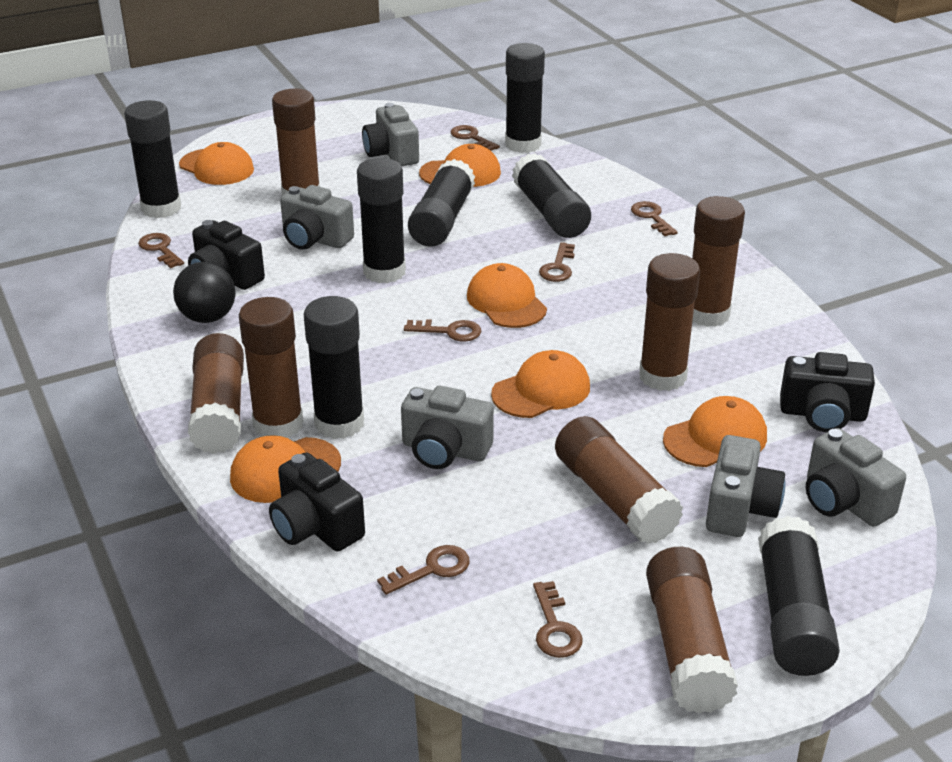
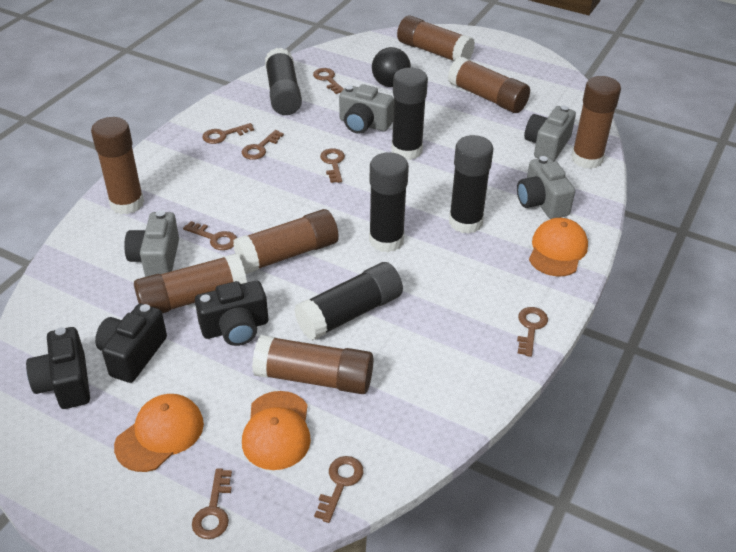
black glue stick: [124,100,181,218] [304,296,364,439] [357,158,406,283] [408,159,475,247] [505,43,545,153] [512,153,591,238] [758,516,840,676] = 7 -> [265,48,302,115] [294,262,403,340] [369,152,409,252] [391,68,428,160] [449,135,494,234] = 5
brown key: [138,233,184,268] [377,545,470,595] [404,319,481,342] [451,125,500,151] [533,581,583,658] [539,242,575,282] [631,201,678,236] = 7 -> [183,221,237,250] [192,468,232,539] [202,123,254,144] [242,130,284,160] [313,68,344,94] [314,456,363,523] [320,148,345,183] [517,307,548,357] = 8
grey camera: [280,185,354,250] [362,103,419,166] [401,386,494,469] [706,435,785,537] [806,428,906,527] = 5 -> [124,210,179,277] [339,84,394,134] [517,156,575,219] [524,106,576,161] = 4
orange cap: [179,142,254,185] [230,435,341,503] [419,144,501,187] [467,263,547,328] [491,350,590,418] [663,396,767,467] = 6 -> [114,394,204,472] [242,391,311,470] [529,218,588,276] = 3

